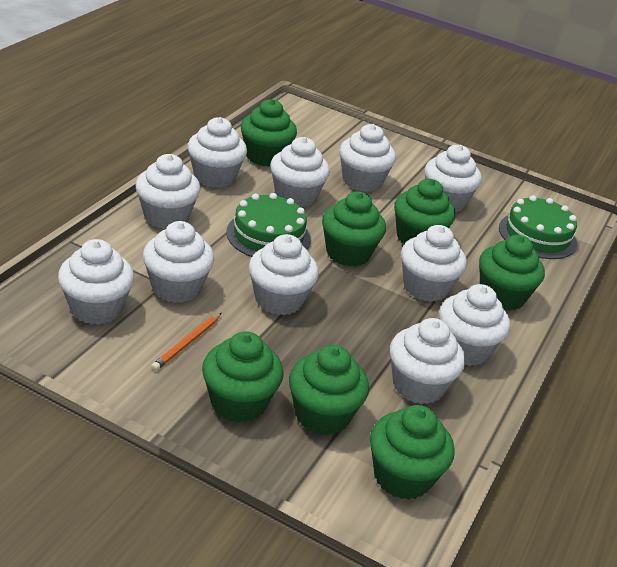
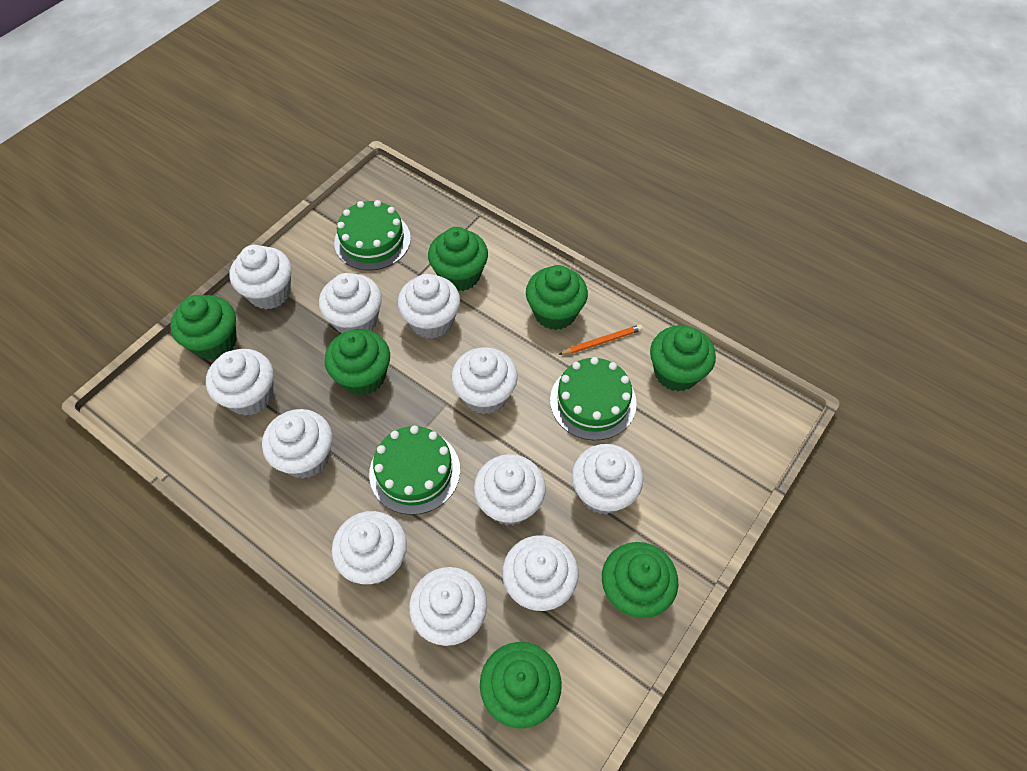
green cake: [226,193,311,257] [499,195,577,259] = 2 -> [334,200,411,270] [369,426,460,515] [550,357,637,440] = 3

